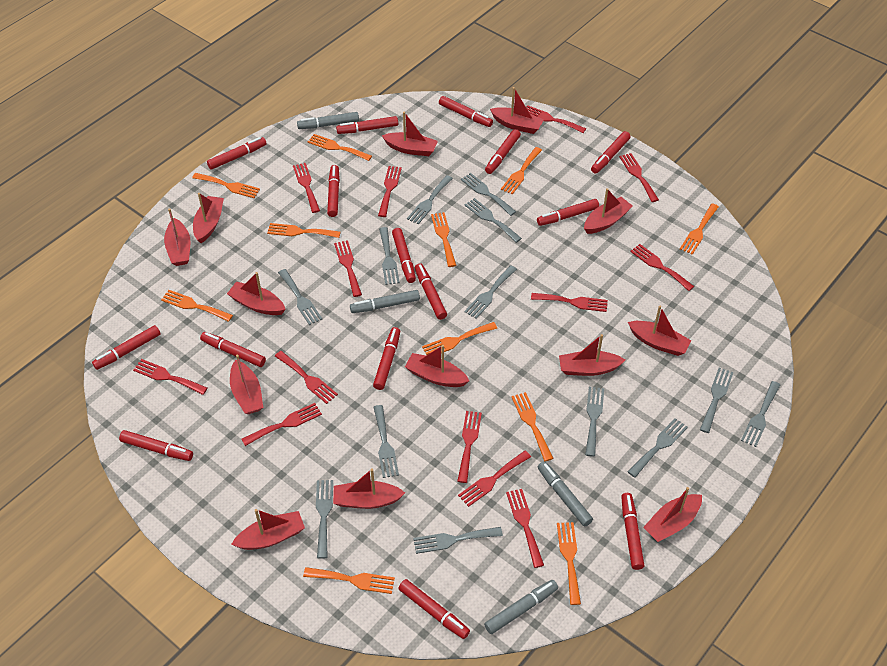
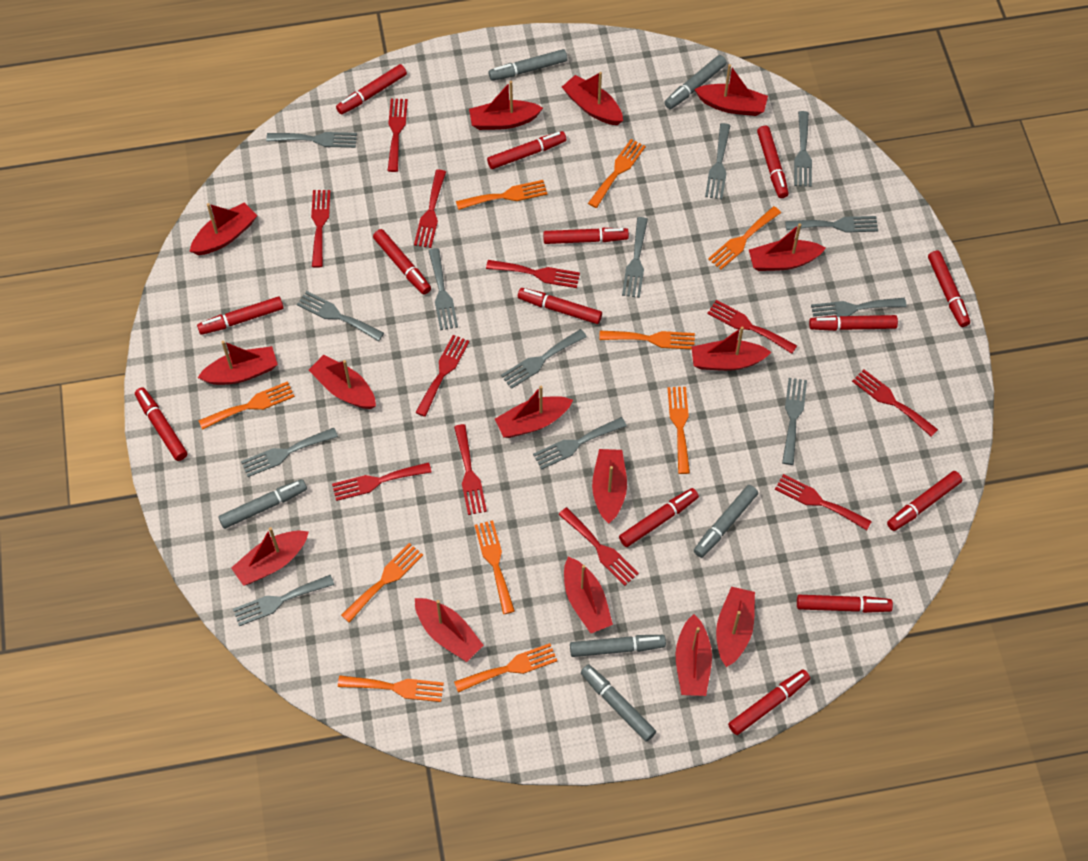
grey marker: [297,112,359,129] [350,290,420,313] [484,580,558,634] [538,461,593,527] = 4 -> [218,479,307,529] [488,49,567,81] [570,635,666,657] [581,665,656,742] [664,55,727,109] [694,485,758,558] = 6
orange fork: [161,290,233,322] [192,173,260,198] [267,223,341,238] [303,567,395,594] [308,134,372,161] [422,322,497,355] [431,212,456,267] [501,147,542,195] [511,392,554,461] [557,522,581,605] [680,203,719,255] = 11 -> [198,381,295,430] [338,675,444,702] [341,543,423,623] [454,643,557,693] [456,180,548,210] [474,520,515,614] [588,139,646,208] [599,331,695,350] [668,387,690,474] [708,206,781,270] = 10
red boat: [164,208,190,266] [193,193,224,243] [227,272,286,315] [230,355,263,414] [231,509,305,550] [333,468,405,509] [382,112,438,156] [405,345,469,387] [490,87,544,134] [559,334,625,376] [584,188,633,234] [628,305,692,356] [643,487,702,542] = 13 -> [190,202,257,255] [197,341,278,385] [231,527,309,586] [309,355,376,409] [415,598,484,662] [469,81,543,130] [495,386,573,438] [562,72,623,125] [564,557,613,633] [592,449,627,524] [675,614,712,696] [691,326,771,371] [694,64,768,116] [716,587,755,667] [749,223,826,271] = 15
red fork: [133,359,208,395] [241,403,322,446] [275,351,338,404] [293,163,320,213] [334,240,362,297] [378,166,402,217] [457,411,482,483] [458,450,531,507] [506,489,544,568] [527,105,586,133] [531,293,608,312] [619,153,659,202] [630,244,695,291] = 13 -> [311,190,330,268] [332,462,432,501] [388,99,408,172] [414,170,446,248] [415,335,469,417] [454,424,487,515] [486,260,580,288] [558,507,639,586] [707,300,797,354] [775,474,872,530] [852,369,938,437] = 11
red marker: [92,325,160,370] [119,430,193,461] [200,332,266,367] [207,137,267,170] [327,165,340,217] [336,116,398,134] [373,327,400,390] [392,228,416,283] [398,579,470,639] [415,264,447,320] [439,96,493,127] [485,129,521,174] [537,199,599,226] [591,131,631,174] [621,493,644,570] = 15 -> [135,387,187,461] [197,297,284,335] [336,64,407,115] [373,229,431,295] [487,131,566,169] [518,288,602,324] [543,228,629,244] [619,488,699,547] [728,670,810,735] [757,126,789,198] [797,595,893,613] [809,315,898,331] [887,471,962,531] [928,250,970,327] = 14

